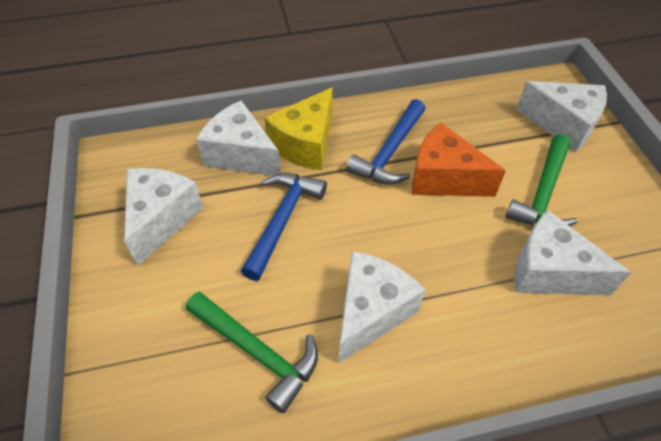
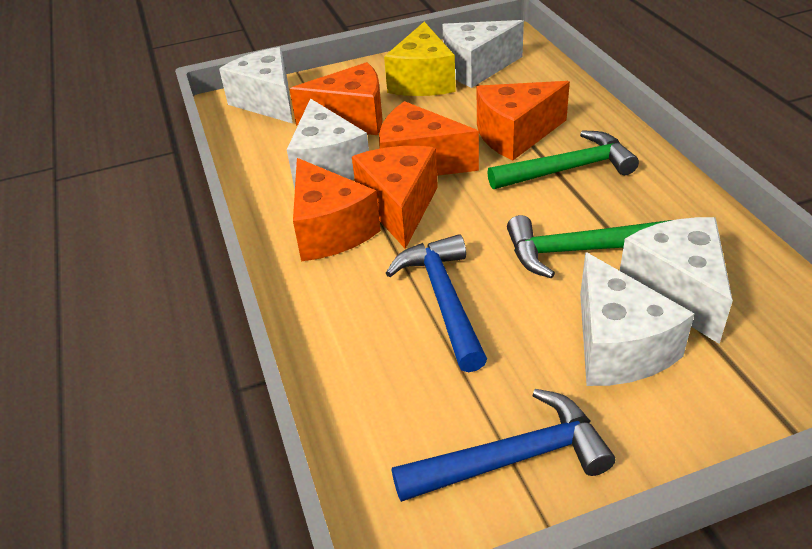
orange cheese: [412,123,506,197] = 1 -> [290,62,383,135] [293,158,381,261] [352,146,438,249] [379,101,479,176] [477,81,570,161] = 5

